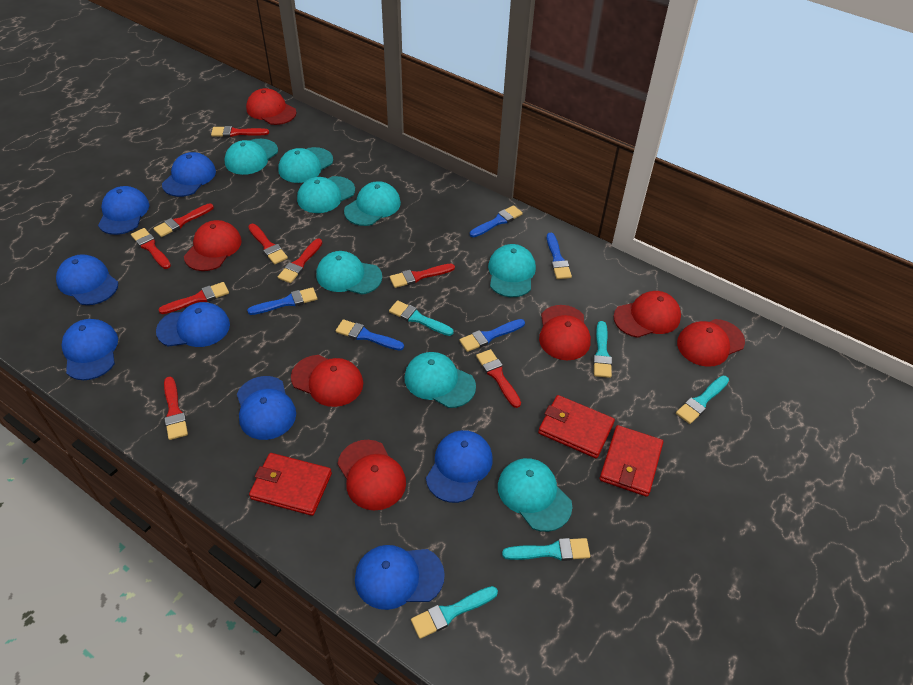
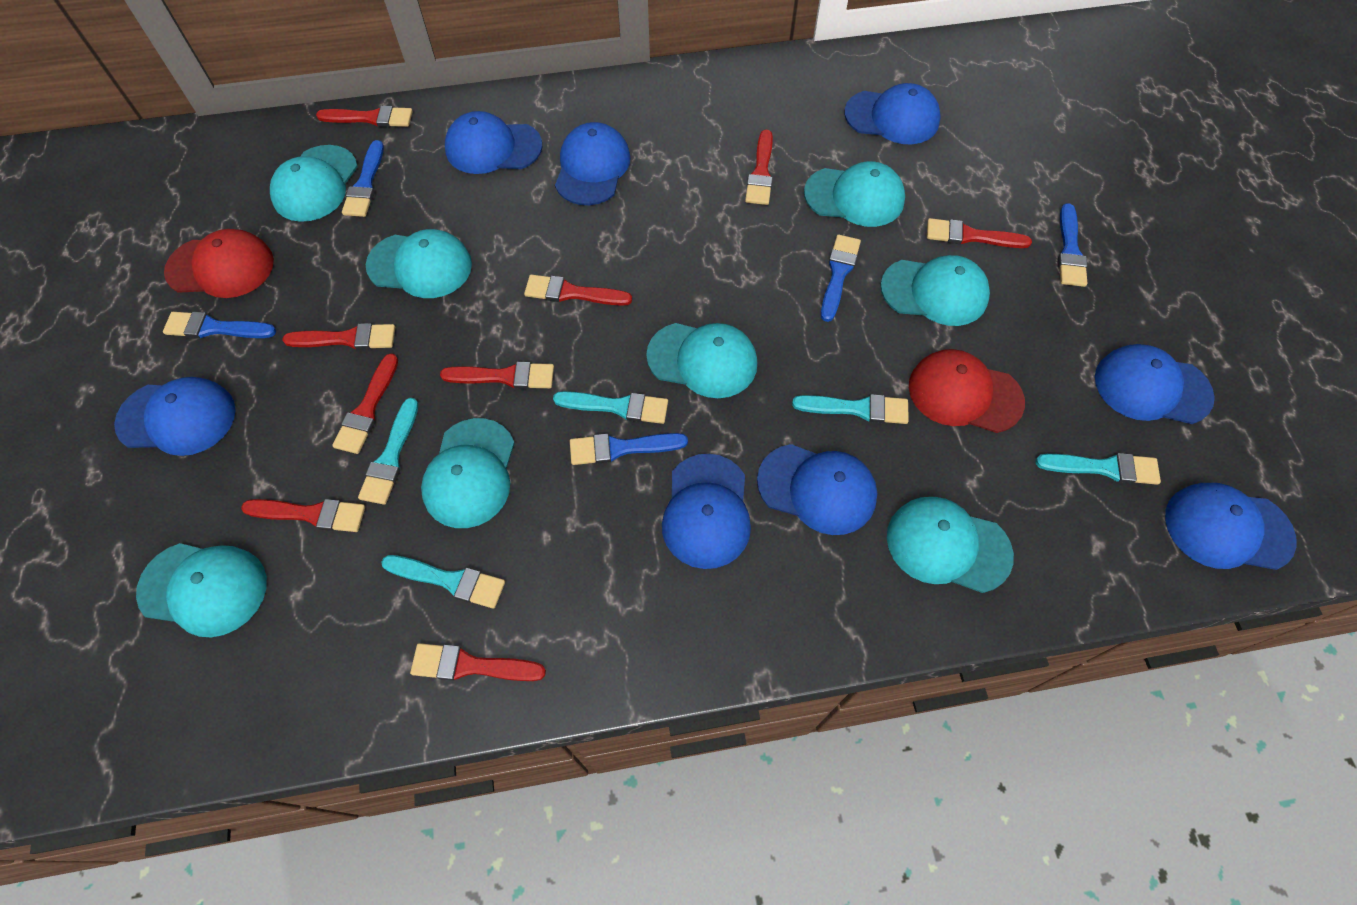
red cap: [184,220,242,271] [246,88,296,125] [291,355,363,407] [337,440,406,510] [539,305,591,360] [614,291,681,338] [677,319,745,367] = 7 -> [164,229,274,298] [909,349,1025,433] = 2
red wallet: [249,453,332,516] [538,395,615,458] [599,425,663,497] = 3 -> none = 0

